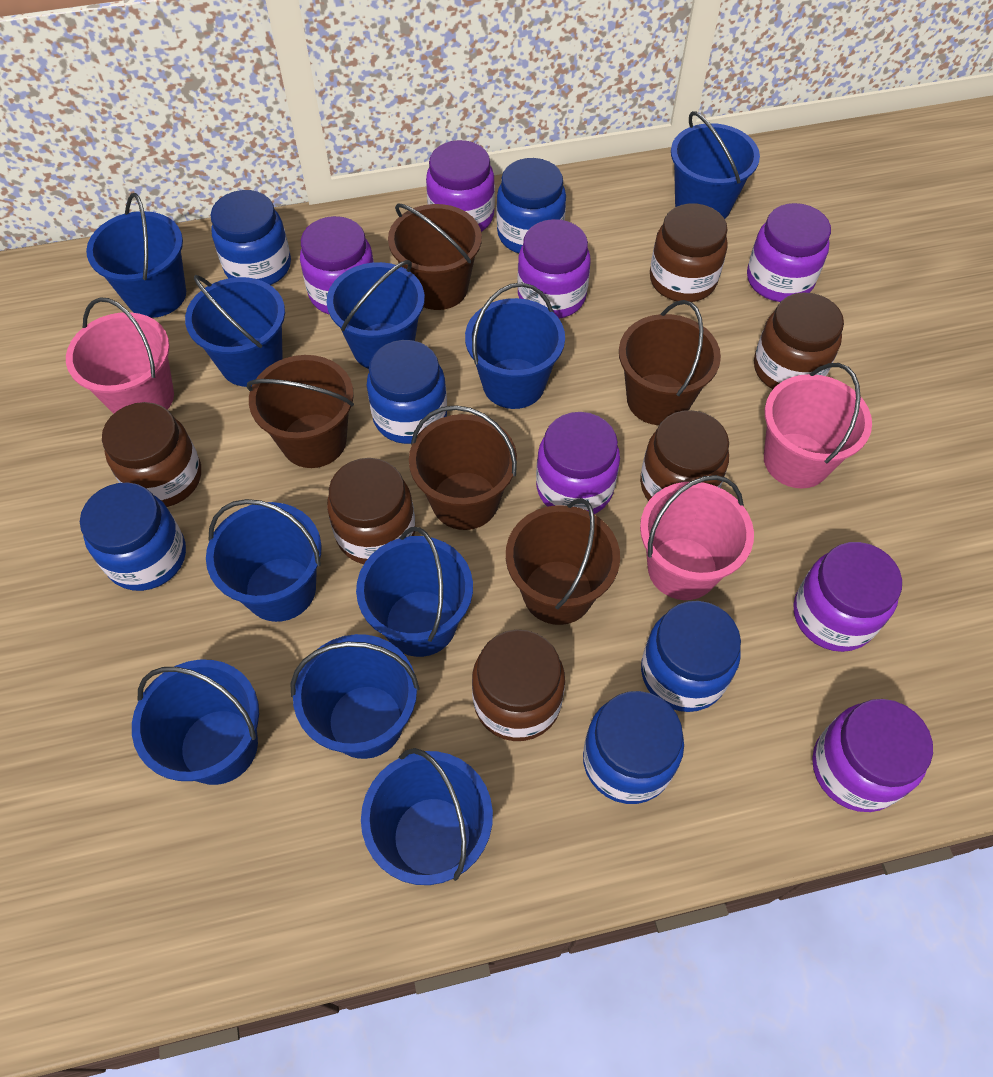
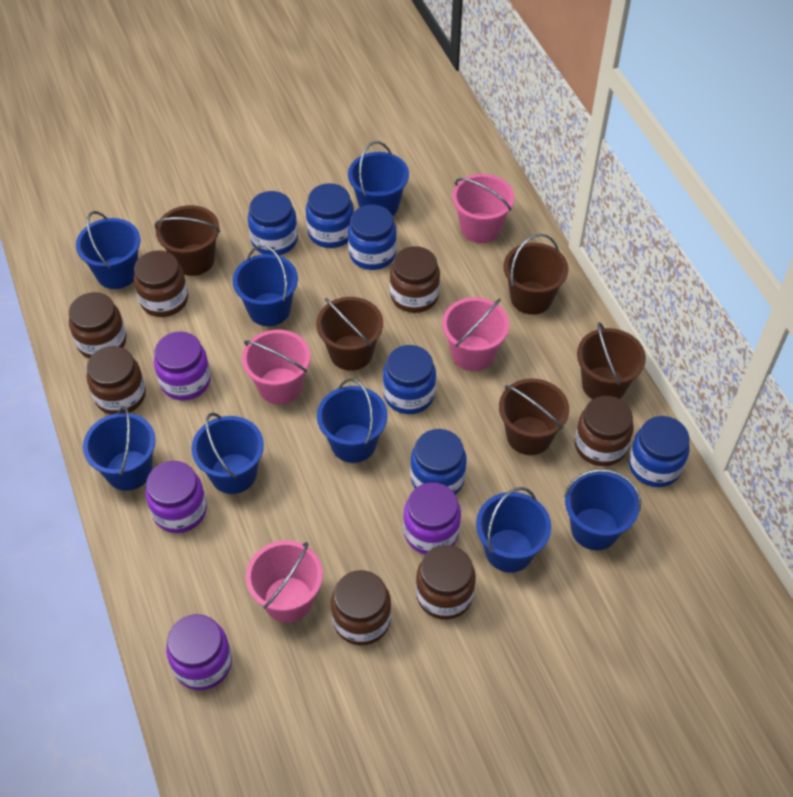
blue bucket: [86,193,186,318] [132,660,259,785] [185,275,285,387] [206,499,322,622] [291,634,419,759] [327,260,425,369] [356,527,473,657] [361,748,493,885] [465,283,565,409] [671,111,760,219] = 10 -> [76,211,141,289] [83,406,156,491] [191,412,264,494] [232,245,298,326] [317,378,388,463] [348,141,409,216] [476,487,551,573] [564,469,641,550] = 8
brown jar: [102,402,201,507] [327,458,415,564] [472,629,565,741] [640,410,729,501] [650,203,728,302] [754,292,844,389] = 6 -> [69,292,127,358] [87,346,146,415] [134,250,188,317] [331,570,391,645] [390,246,440,313] [416,545,476,620] [575,396,634,466] = 7
pink bucket: [66,297,174,414] [640,475,754,600] [764,363,872,489] = 3 -> [242,330,310,405] [246,540,323,623] [442,297,509,371] [452,174,514,243] = 4
purple jar: [300,216,374,315] [426,140,495,232] [517,219,591,318] [536,412,620,514] [747,203,831,302] [794,542,902,652] [812,699,933,812] = 7 -> [146,461,207,533] [154,331,211,401] [166,614,232,690] [403,482,461,555] = 4

